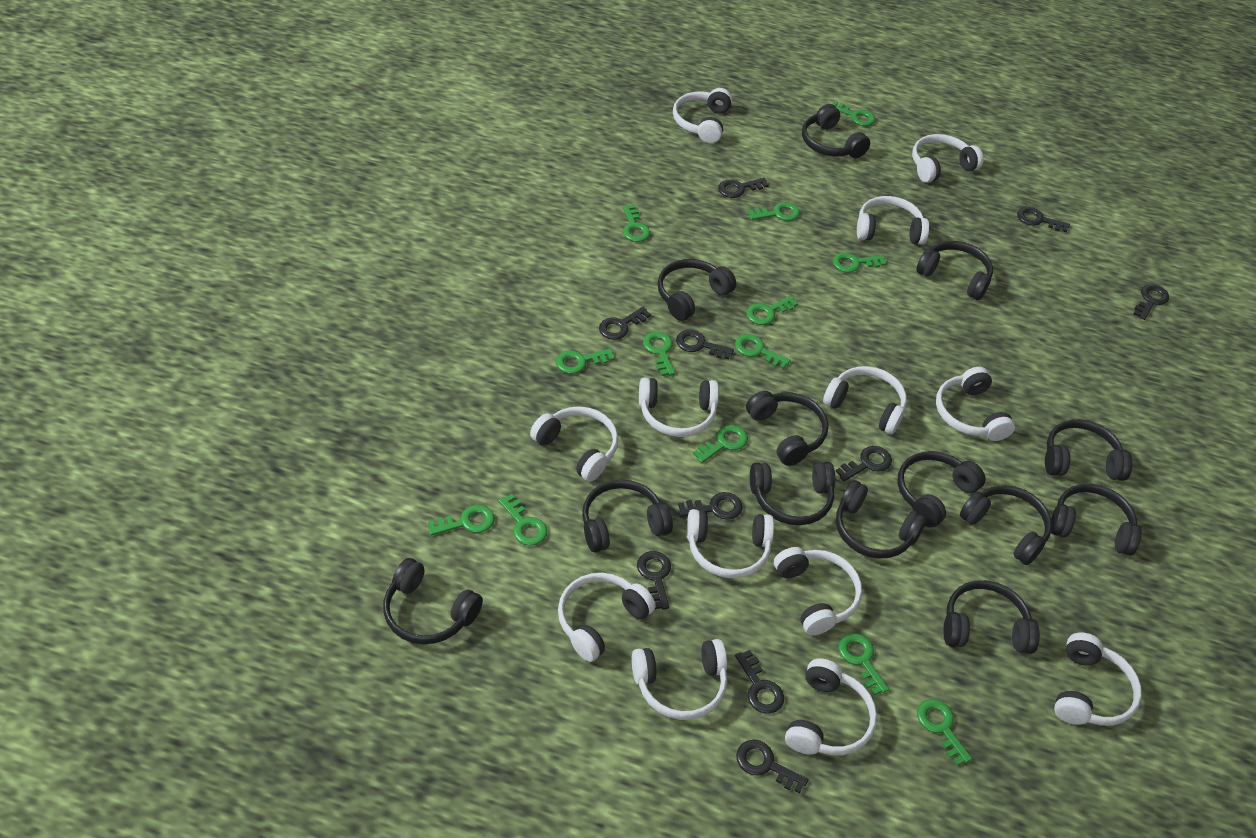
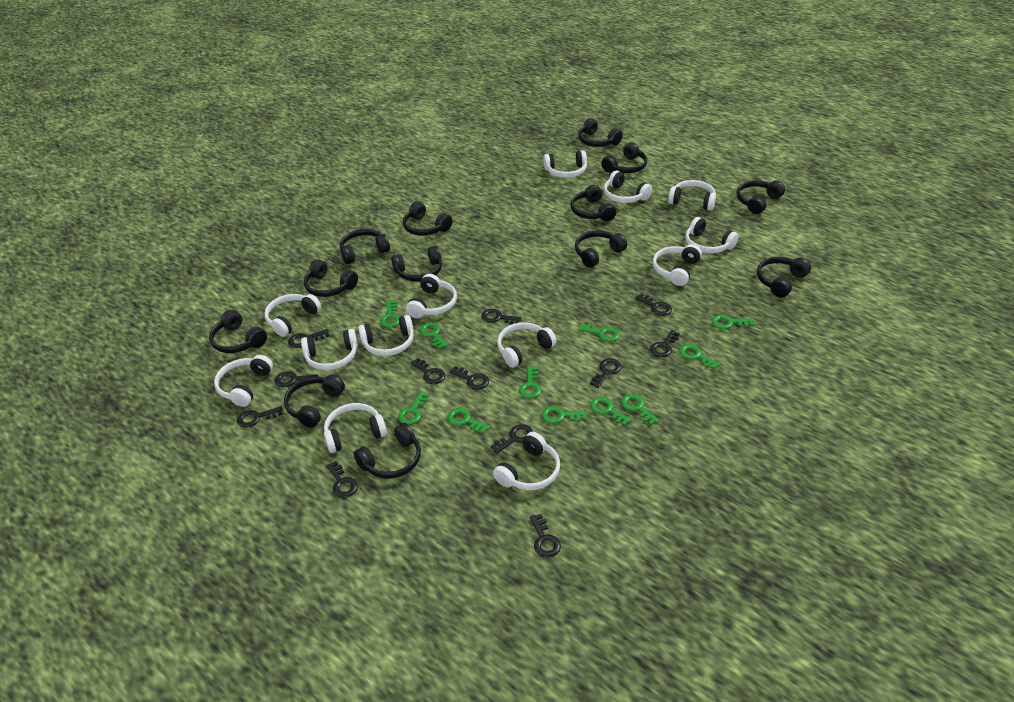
black key: [599,307,651,340] [637,551,671,609] [676,330,734,359] [678,492,743,520] [718,178,769,198] [735,650,784,714] [736,740,809,793] [835,446,892,481] [1017,207,1070,232] [1134,284,1169,320] = 10 -> [237,406,283,428] [275,371,318,387] [288,329,329,348] [326,461,358,498] [410,358,445,384] [449,366,489,390] [481,309,521,324] [491,424,533,454] [530,514,561,558] [590,358,622,388] [635,293,672,316] [650,330,680,357] = 12
green key: [428,505,495,536] [499,494,548,546] [556,348,615,374] [622,205,650,242] [643,332,675,376] [693,425,748,463] [735,334,791,369] [746,296,798,325] [748,202,800,221] [832,101,876,126] [833,252,887,273] [838,633,889,695] [917,699,972,766] = 13 -> [380,301,400,328] [398,391,429,425] [420,322,448,349] [448,408,490,434] [519,366,541,399] [542,406,588,424] [579,323,620,342] [590,397,632,426] [621,394,659,425] [679,344,720,369] [712,315,754,329] = 11

